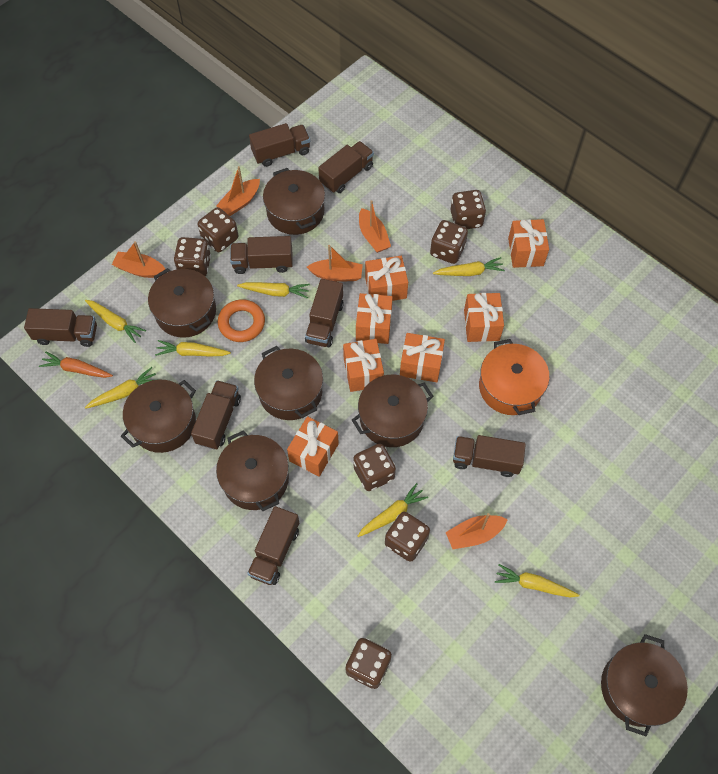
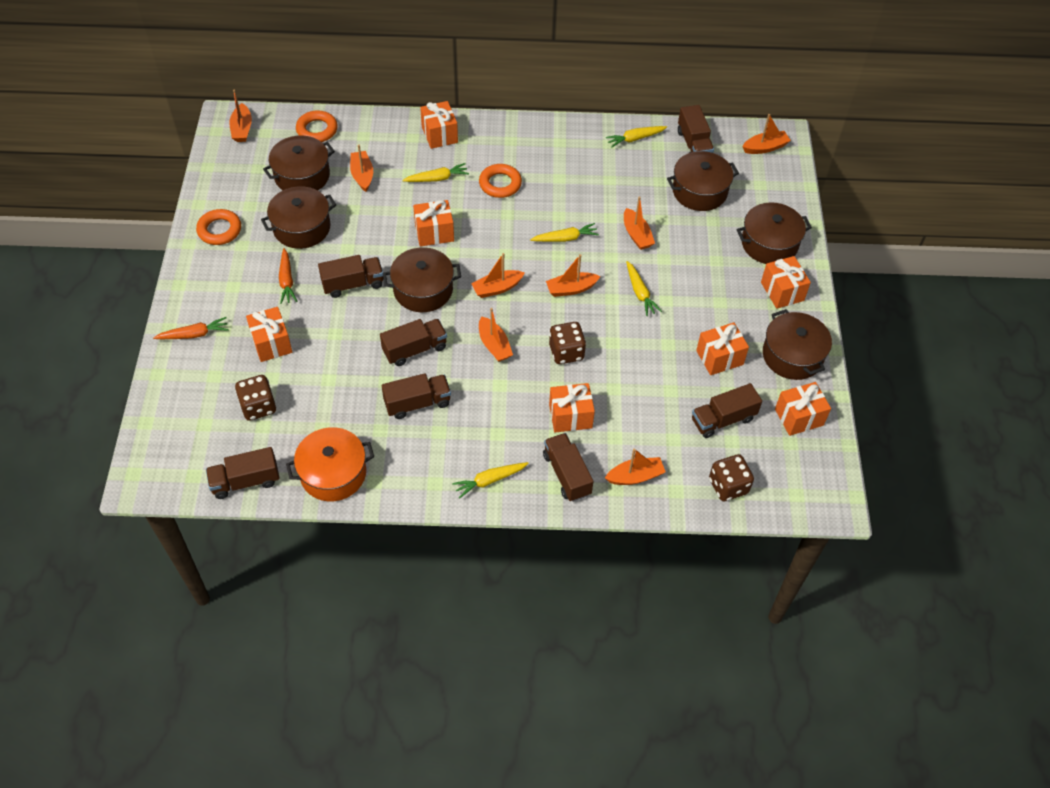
brown dice: [174,237,211,276] [198,207,238,252] [345,638,392,689] [353,444,396,491] [385,512,430,562] [430,220,468,264] [451,190,486,229] = 7 -> [235,375,276,421] [549,322,586,364] [709,454,754,501] = 3
brown pot: [121,380,196,453] [148,268,216,338] [216,430,289,511] [254,346,323,420] [263,168,325,235] [352,375,433,447] [601,634,688,736] = 7 -> [261,186,336,249] [263,135,335,190] [383,247,461,312] [667,151,739,211] [737,202,812,264] [763,309,832,380] = 6
brown truck: [24,308,97,347] [191,380,241,450] [230,236,293,274] [247,506,299,585] [249,123,310,167] [305,279,344,348] [318,141,374,193] [453,435,526,477] = 8 -> [206,447,280,499] [318,255,383,298] [380,319,447,366] [382,373,451,419] [543,433,594,502] [678,105,714,153] [692,383,762,438] = 7
orange boat: [112,241,165,278] [216,166,260,216] [307,245,363,282] [359,200,391,253] [445,513,508,549] = 5 -> [229,89,252,142] [350,145,373,192] [471,253,525,298] [479,308,513,362] [546,254,601,297] [605,448,666,485] [624,197,655,250] [742,114,791,154] = 8
orange carrot: [39,351,113,378] = 1 -> [153,317,229,339] [279,248,297,304] = 2
orange ring: [218,299,265,342] = 1 -> [196,209,241,245] [296,110,338,142] [479,164,522,198] = 3
yellow carrot: [85,300,146,343] [85,367,156,409] [155,340,231,356] [237,282,310,299] [357,483,428,537] [433,257,505,276] [495,564,580,597] = 7 -> [402,163,469,182] [452,462,529,498] [530,223,599,242] [606,126,667,148] [626,261,662,316] = 5

